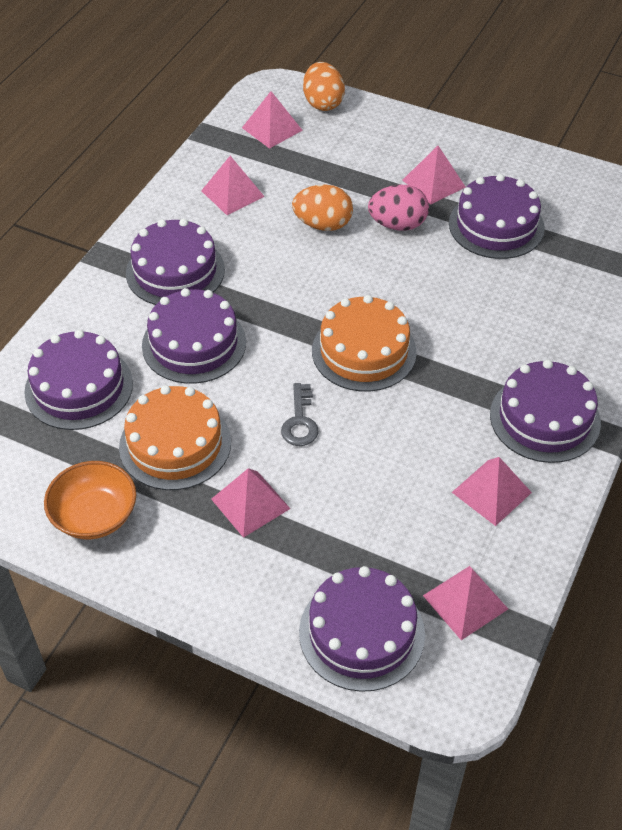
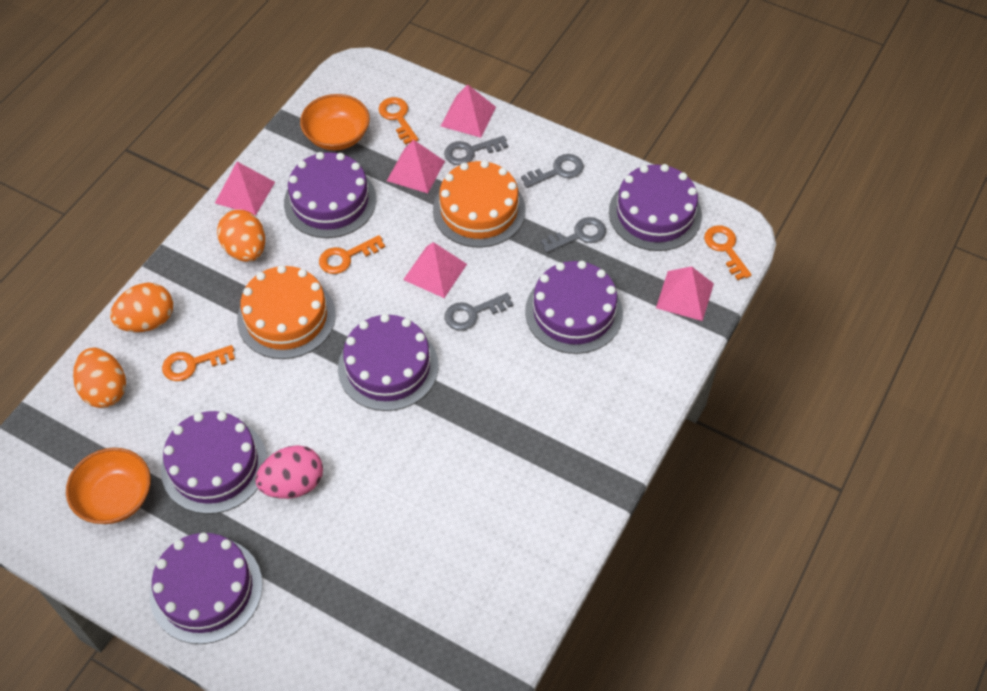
grey key: [281,383,319,446] = 1 -> [444,136,508,165] [444,293,513,331] [521,154,584,188] [541,217,606,253] = 4
orange bowl: [44,461,137,539] = 1 -> [66,448,151,524] [300,94,370,151] = 2
orange egg: [292,184,353,231] [303,62,345,111] = 2 -> [73,348,126,408] [110,283,173,332] [217,209,265,262] = 3
orange key: none = 0 -> [162,345,235,381] [319,235,385,274] [378,97,418,145] [704,225,752,280] = 4
pink pyramid: [201,156,265,215] [211,468,291,538] [242,91,303,149] [403,146,466,205] [423,566,508,640] [452,457,532,526] = 6 -> [215,162,275,215] [387,139,445,193] [403,242,467,298] [441,84,496,138] [656,266,714,321] = 5

